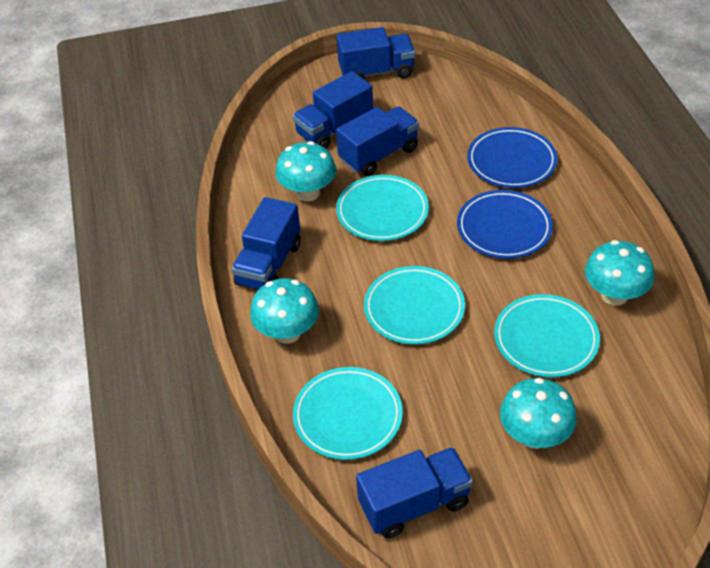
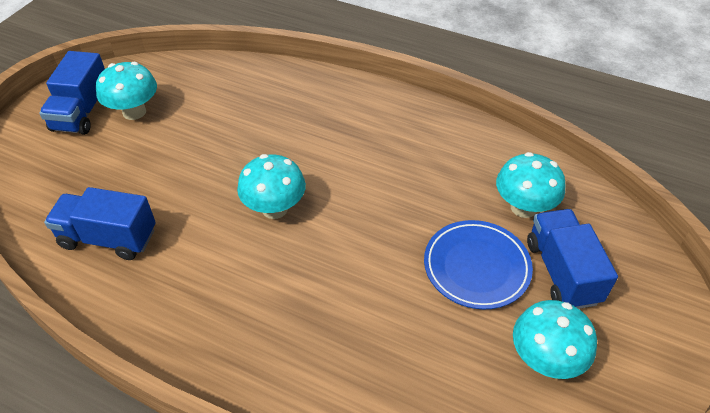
blue plate: [457,190,553,259] [467,127,557,188] = 2 -> [424,220,533,310] = 1
blue truck: [232,197,301,290] [293,71,373,149] [336,106,419,176] [337,27,415,79] [356,447,473,538] = 5 -> [39,51,105,135] [44,187,156,260] [527,209,618,309] = 3
turquoise plate: [293,367,403,460] [336,175,429,241] [364,266,465,345] [494,294,600,377] = 4 -> none = 0

